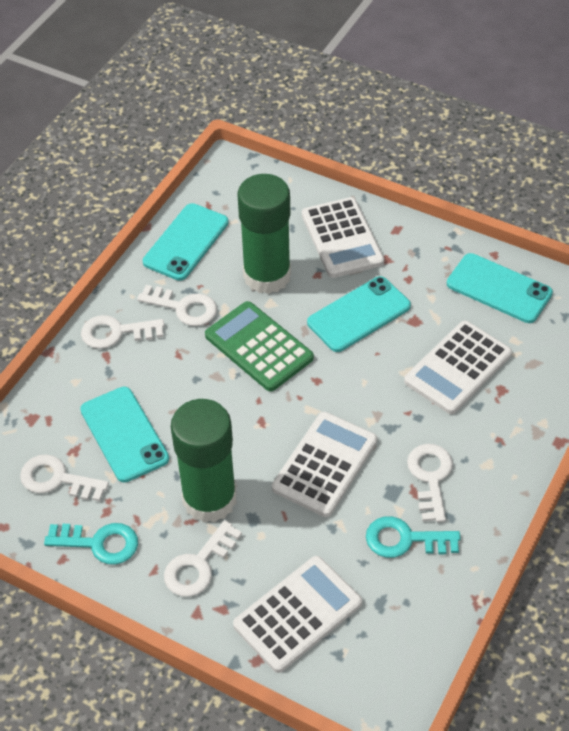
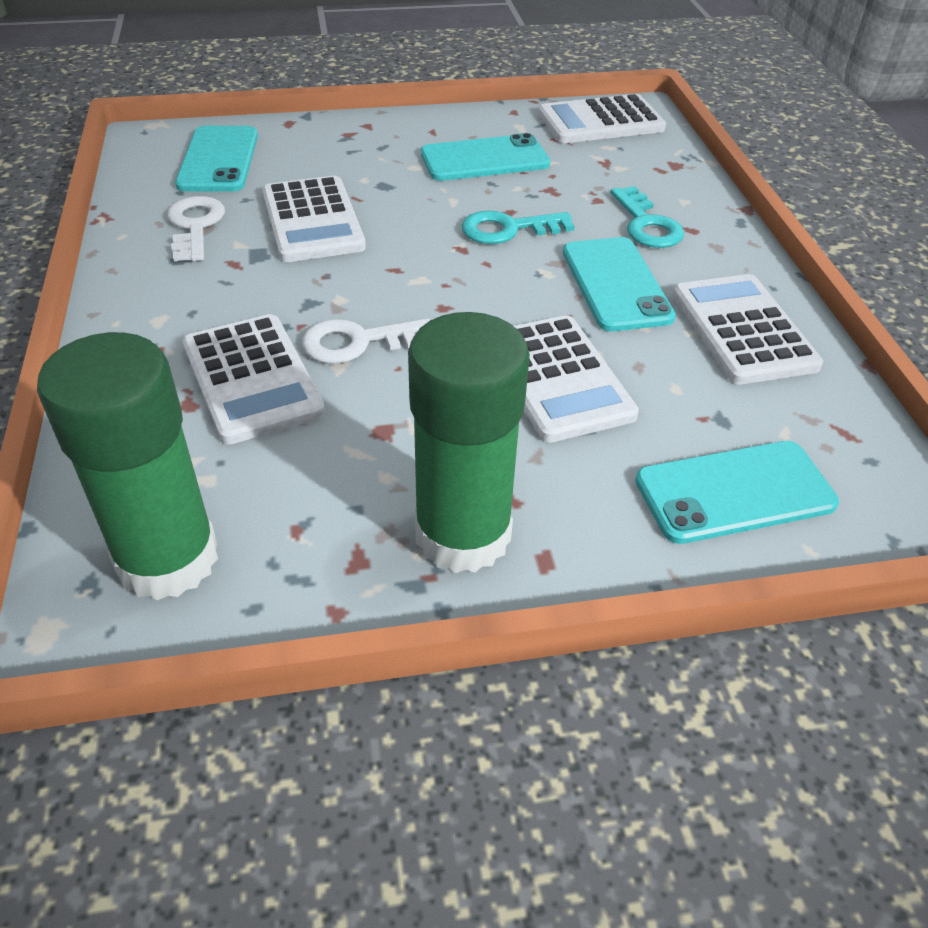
green calculator: [205,301,314,392] = 1 -> none = 0
white calculator: [233,556,362,673] [272,412,377,517] [302,197,384,278] [404,321,512,414] = 4 -> [183,314,325,444] [262,176,366,262] [514,315,639,443] [538,94,666,143] [672,274,823,385] = 5
white key: [20,454,109,501] [81,315,165,349] [137,285,217,326] [164,520,242,597] [407,444,453,522] = 5 -> [167,196,225,261] [302,318,430,364] = 2

